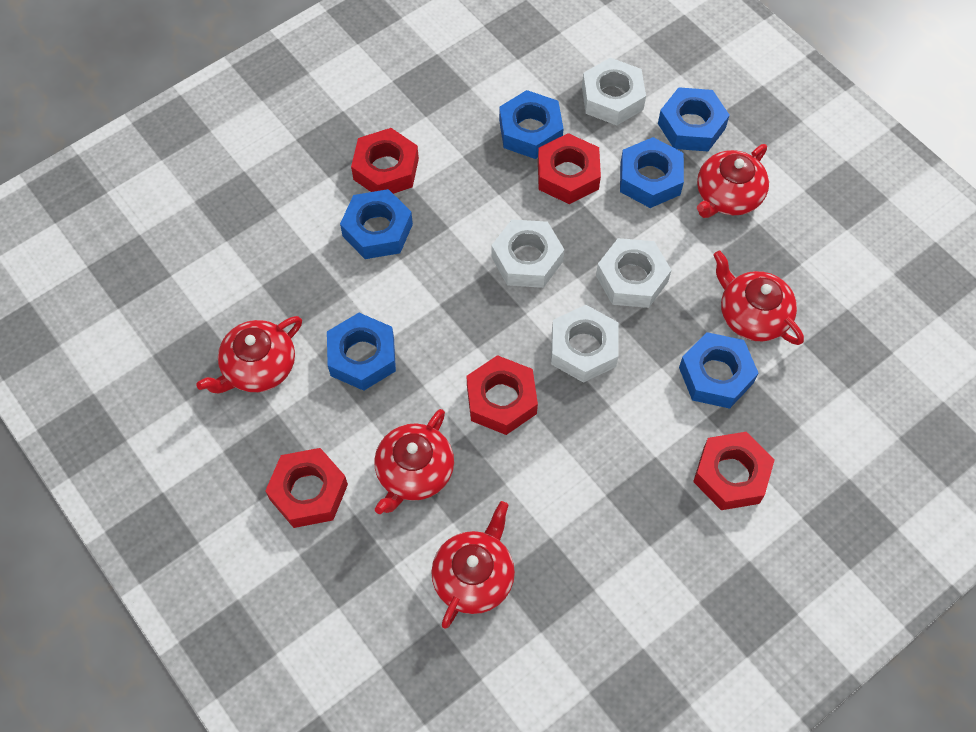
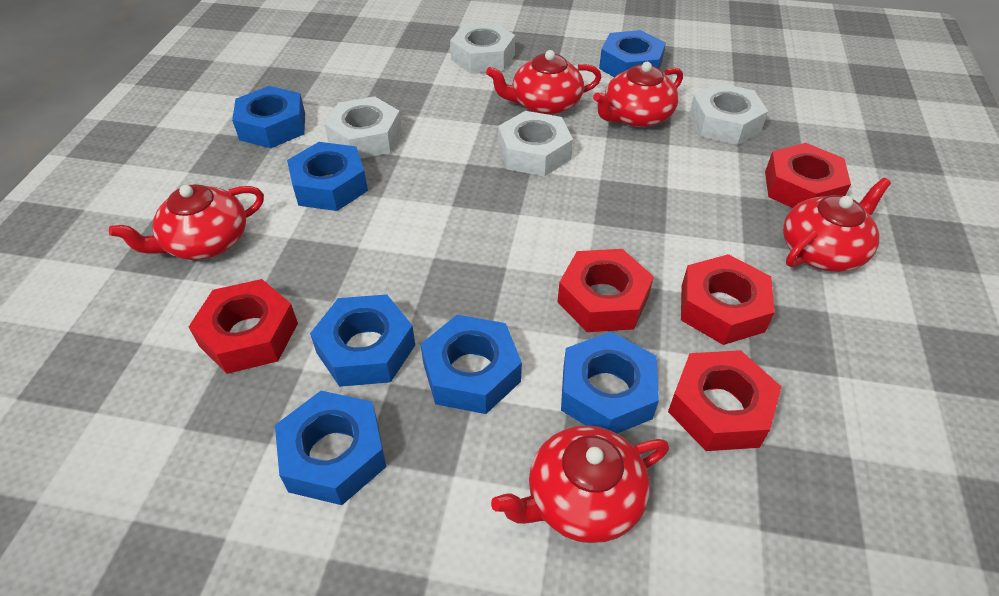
blue nut: [327,313,396,391] [340,189,413,259] [499,90,564,159] [620,137,684,208] [658,87,730,151] [679,332,758,409] = 6 -> [232,86,305,148] [275,391,386,505] [287,142,368,211] [310,294,415,387] [421,315,522,414] [561,332,659,434] [599,30,666,77] = 7

